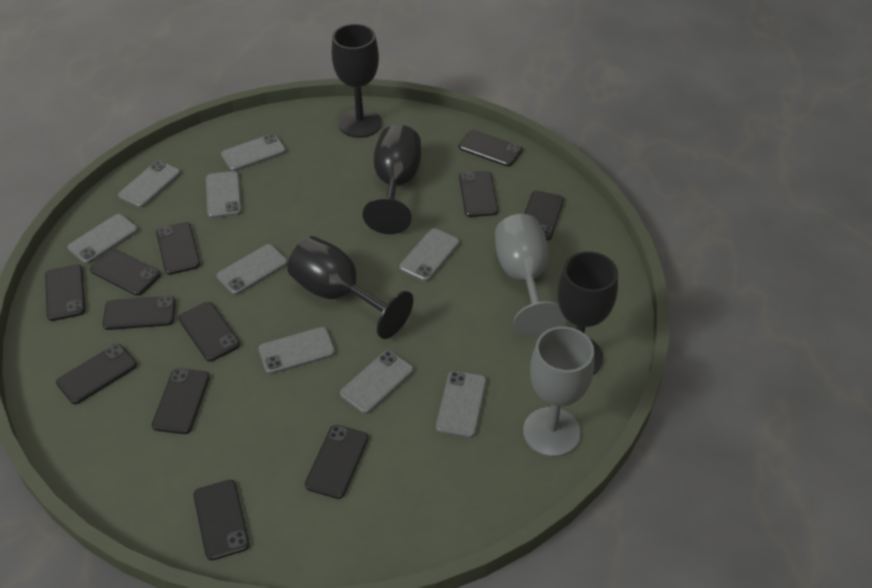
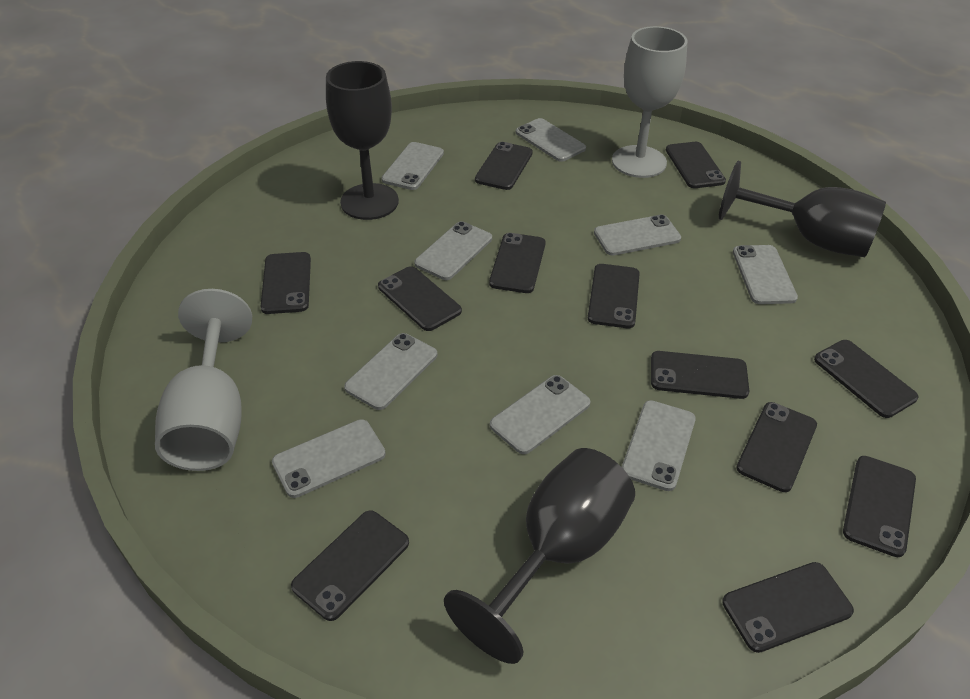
black goblet: [287,236,413,339] [332,24,382,138] [363,125,421,234] [557,251,618,375] = 4 -> [326,61,399,220] [444,448,635,664] [718,161,886,257] = 3

